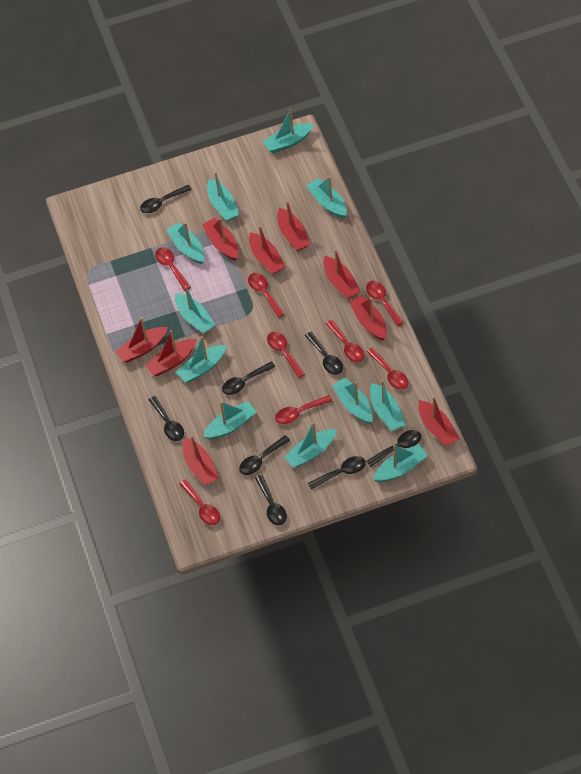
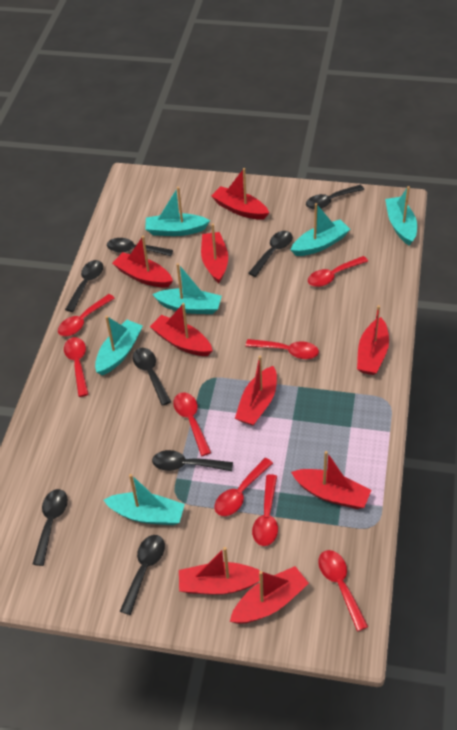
turquoise boat: [167,222,205,264] [175,286,215,334] [176,336,226,383] [203,401,257,439] [207,171,240,221] [263,109,314,153] [284,422,337,468] [307,176,347,218] [332,378,373,424] [370,380,406,431] [373,444,428,482] = 11 -> [95,316,143,375] [104,474,185,525] [145,187,210,236] [152,263,222,314] [291,203,350,256] [385,186,417,246] = 6

